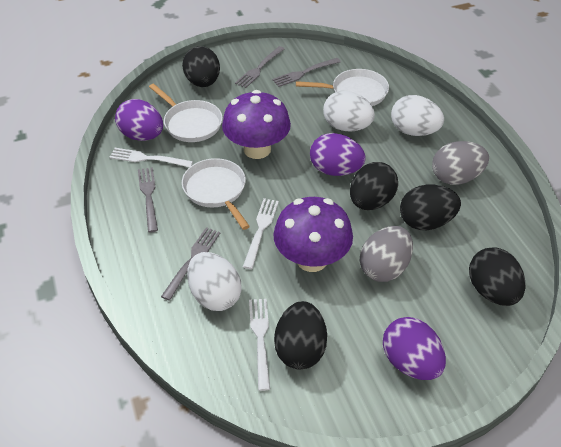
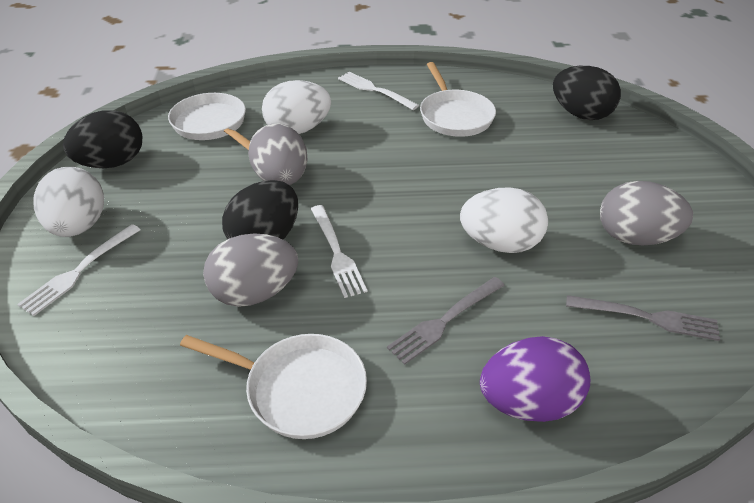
black egg: [182,46,220,87] [274,301,327,369] [350,162,398,210] [400,185,461,230] [469,247,525,306] = 5 -> [63,110,142,168] [222,180,298,240] [553,66,621,120] = 3
grey egg: [360,226,413,282] [432,141,489,185] = 2 -> [203,233,298,307] [248,124,307,185] [600,181,693,245] = 3
grey fork: [138,167,158,232] [161,227,220,301] [235,46,284,88] [272,58,341,87] = 4 -> [387,277,505,365] [566,295,720,341] = 2
purple egg: [115,99,163,141] [310,133,366,176] [383,317,446,380] = 3 -> [480,336,590,422] = 1
purple mushroom: [222,90,291,159] [273,197,353,272] = 2 -> none = 0

